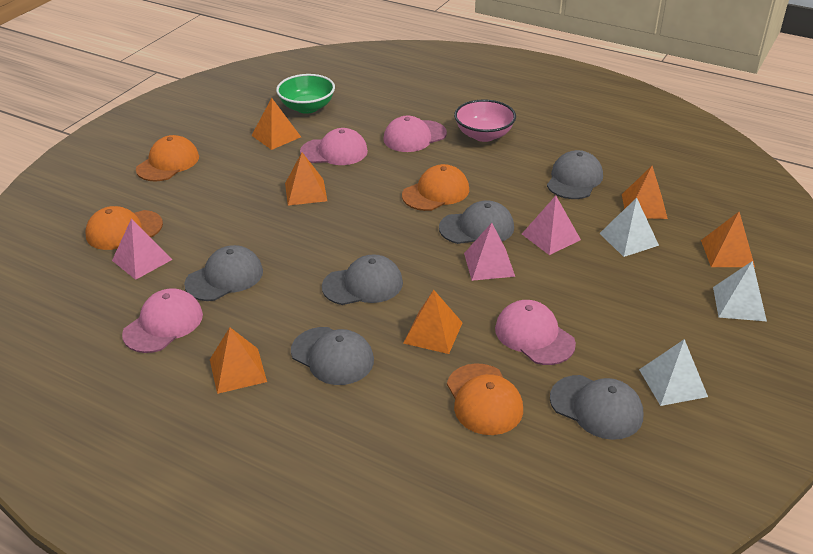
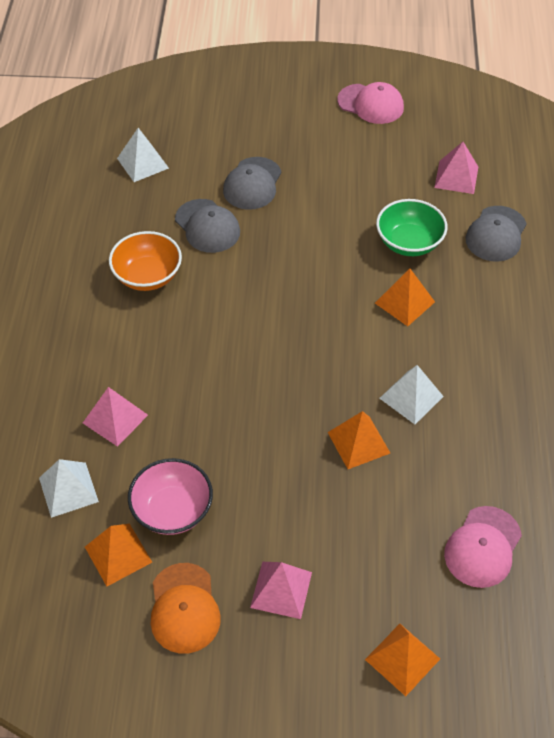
grey cap: [184,245,263,301] [291,327,374,385] [322,254,403,305] [439,200,514,244] [547,150,603,199] [550,375,643,440] = 6 -> [175,199,240,253] [223,157,281,210] [466,206,527,262] = 3
orange bowl: none = 0 -> [109,231,182,291] = 1
orange cap: [86,206,163,250] [136,135,199,181] [402,164,469,211] [447,363,523,435] = 4 -> [150,563,221,654] = 1
orange pyramid: [210,327,267,394] [251,98,301,150] [285,152,327,206] [403,290,463,354] [622,166,668,219] [701,212,755,267] = 6 -> [85,524,152,586] [328,411,390,469] [365,624,440,696] [375,269,435,326] = 4
pink cap: [122,288,203,353] [300,128,368,165] [383,116,447,152] [495,300,576,365] = 4 -> [337,82,404,124] [444,506,522,588] = 2

